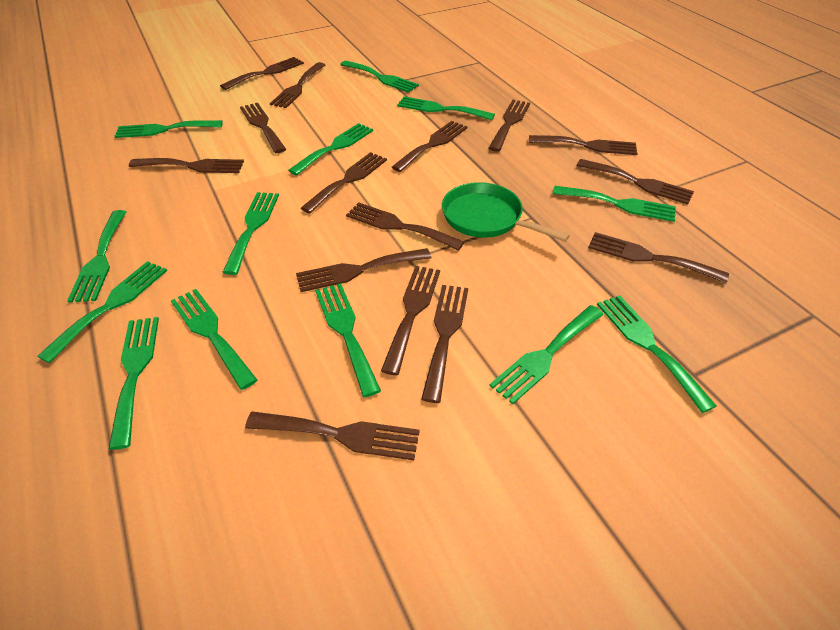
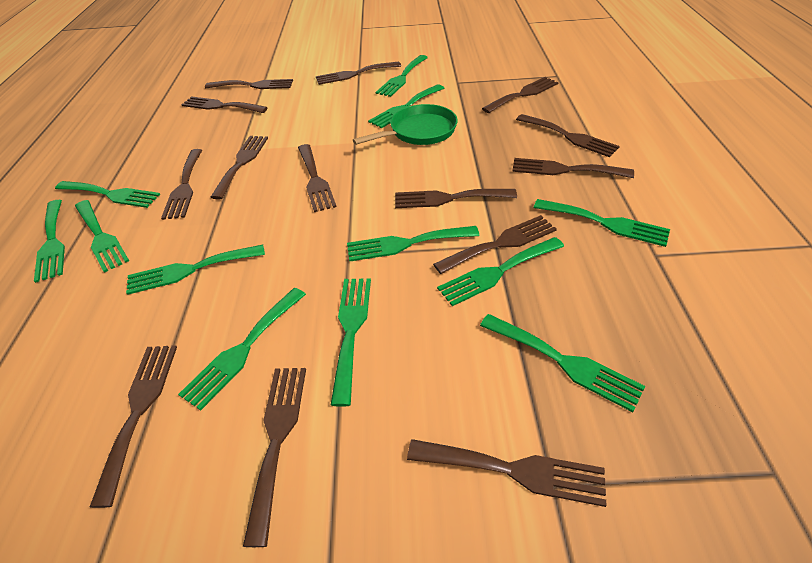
brown fork: [129,158,244,173] [220,57,304,90] [240,103,286,153] [245,411,420,460] [270,62,325,108] [296,248,431,292] [301,152,387,214] [346,202,464,251] [381,266,440,375] [392,121,467,172] [421,285,468,403] [488,100,530,152] [529,135,638,155] [576,159,694,205] [588,232,729,283] = 15 -> [90,345,177,508] [161,149,202,220] [181,96,268,113] [205,79,293,89] [210,136,268,200] [243,368,306,547] [298,144,337,212] [316,62,401,85] [395,189,517,208] [407,439,607,507] [433,215,557,274] [482,77,559,113] [512,158,634,178] [516,114,620,157] = 14
green fork: [37,261,167,363] [67,210,126,303] [109,317,159,450] [114,120,223,138] [171,289,257,390] [222,192,279,275] [288,123,373,175] [315,283,381,397] [340,61,419,93] [397,96,495,120] [489,305,604,404] [553,186,676,222] [597,295,717,413] = 13 -> [34,200,65,283] [55,181,160,208] [75,200,129,273] [126,245,265,295] [178,288,306,411] [331,279,371,407] [347,226,479,261] [368,84,444,128] [376,55,428,97] [437,237,564,306] [480,314,645,412] [534,199,670,247] = 12

